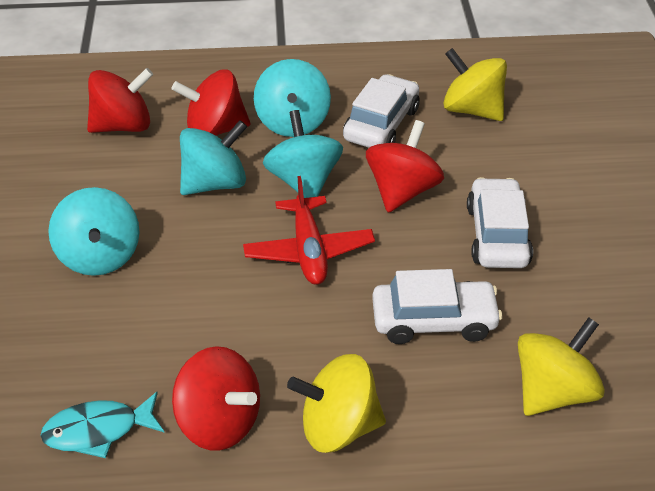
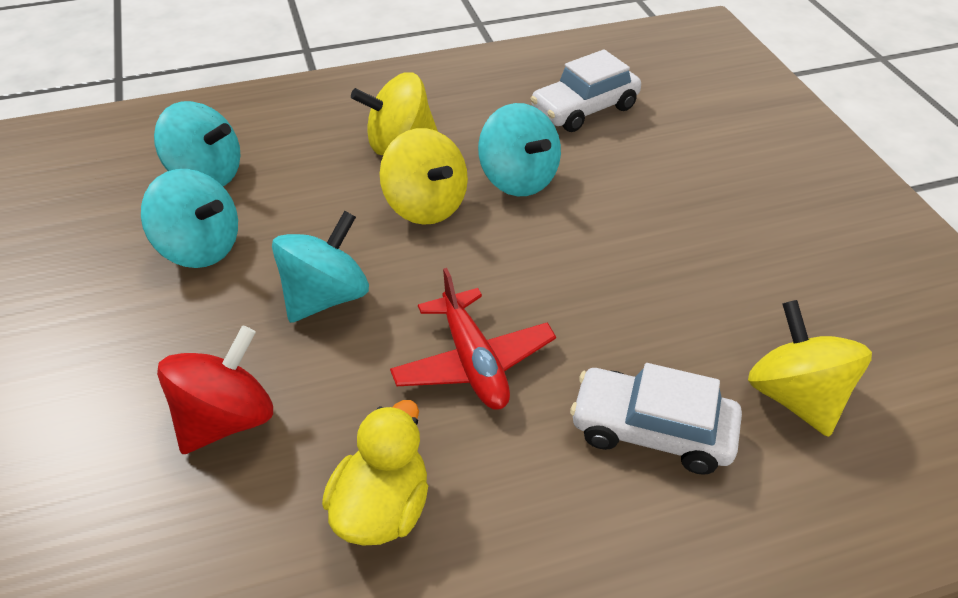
red spinning top: [87,68,153,133] [172,69,250,136] [172,346,260,451] [366,120,444,213] = 4 -> [157,326,273,454] = 1
turquoise fish: [40,392,164,458] = 1 -> none = 0
white car: [343,74,419,148] [372,269,502,344] [467,177,533,268] = 3 -> [530,49,641,132] [570,363,742,475] = 2
yellow duck: none = 0 -> [322,400,428,546] = 1

